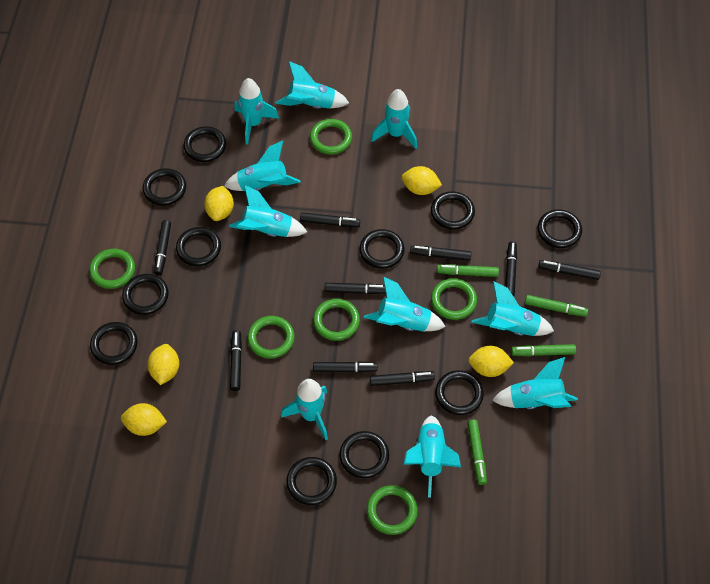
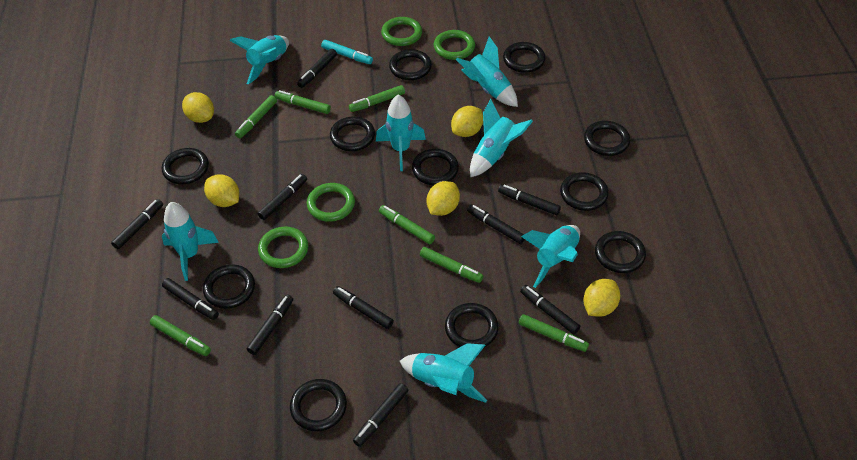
black marker: [154,220,171,275] [230,330,242,391] [300,213,360,227] [313,361,378,373] [325,283,386,294] [370,371,435,386] [410,246,472,261] [505,241,517,297] [538,260,601,280] = 9 -> [111,199,163,249] [162,278,219,320] [247,294,293,355] [258,174,307,220] [297,49,337,88] [333,286,394,329] [353,383,408,447] [467,204,525,244] [498,184,561,215] [520,285,580,334] = 10
green marker: [437,264,499,277] [467,420,487,485] [511,344,576,356] [525,295,588,317] = 4 -> [150,315,211,356] [235,95,277,138] [275,90,331,114] [349,85,405,112] [379,205,435,244] [420,247,483,283] [519,314,589,352] = 7
green ring: [89,249,135,289] [247,316,295,359] [310,119,352,154] [313,299,360,341] [367,485,418,535] [431,278,477,320] = 6 -> [258,227,308,268] [307,183,355,222] [381,17,422,46] [434,30,475,60] = 4
turquoise marker: none = 0 -> [321,40,373,64] = 1
turquoise rocket: [224,140,301,191] [229,185,307,237] [234,78,279,145] [276,61,349,109] [281,379,328,440] [364,276,446,331] [371,89,417,149] [404,415,461,497] [472,281,554,336] [492,357,578,409] = 10 -> [162,202,219,281] [229,35,289,85] [376,94,426,171] [400,343,487,403] [456,36,518,107] [470,99,533,177] [521,225,580,288] = 7

